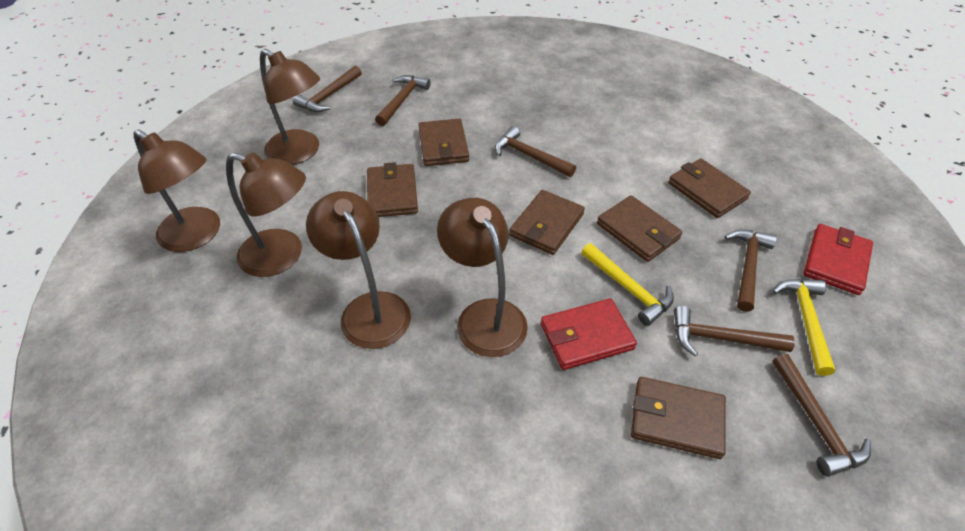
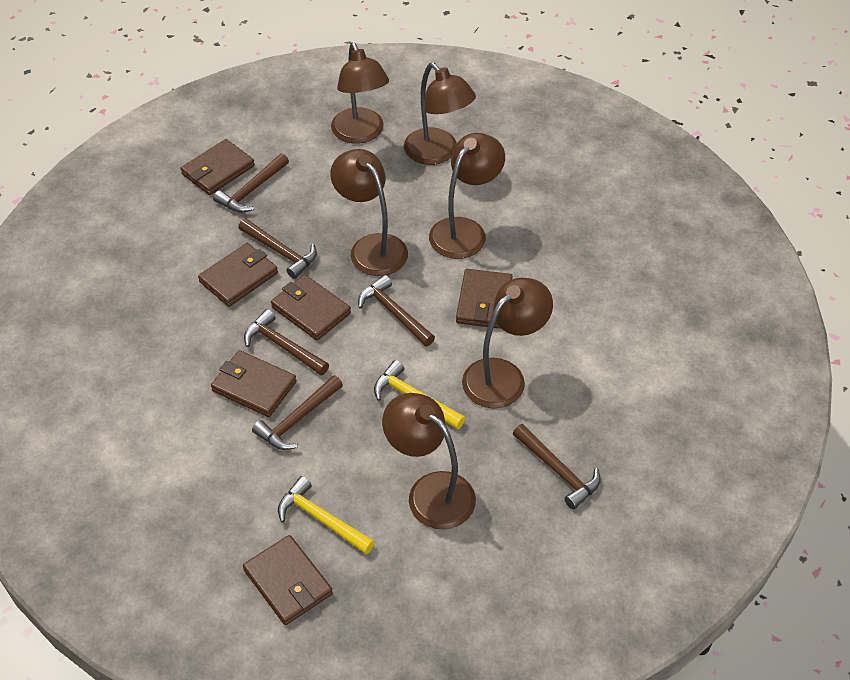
brown lamp: [133,130,220,252] [226,152,306,277] [260,49,320,165] [306,191,411,349] [437,198,528,357] = 5 -> [330,149,408,276] [331,42,389,144] [382,393,476,529] [404,63,476,165] [429,133,505,259] [462,278,553,409] = 6
red wallet: [541,299,637,370] [803,224,873,295] = 2 -> none = 0

